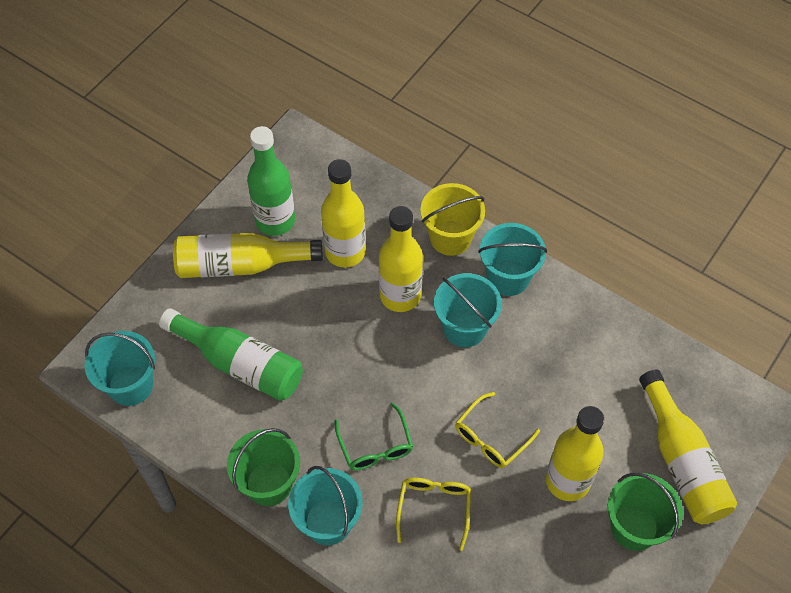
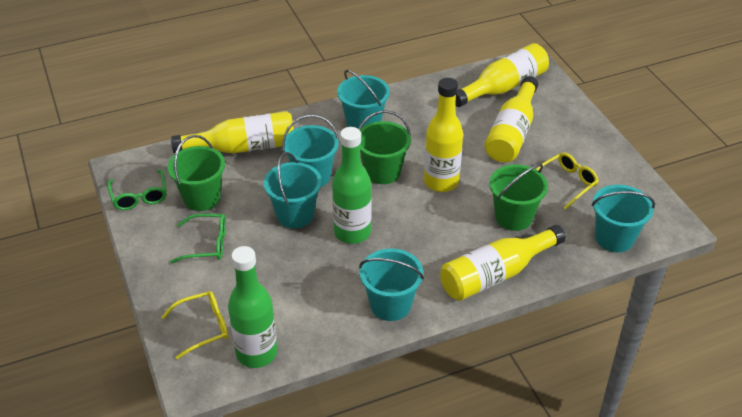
green bucket: [227,428,300,506] [608,473,683,551] = 2 -> [168,135,225,211] [358,110,411,184] [489,164,548,231] = 3
green glasses: [335,402,413,470] = 1 -> [107,170,167,210] [170,213,226,263] = 2
turquoise bucket: [85,331,155,406] [288,466,363,545] [434,273,502,347] [478,223,547,296] = 4 -> [264,152,322,228] [282,115,339,187] [337,70,390,128] [359,248,424,321] [592,185,655,252] = 5
yellow bucket: [420,183,485,256] = 1 -> none = 0

